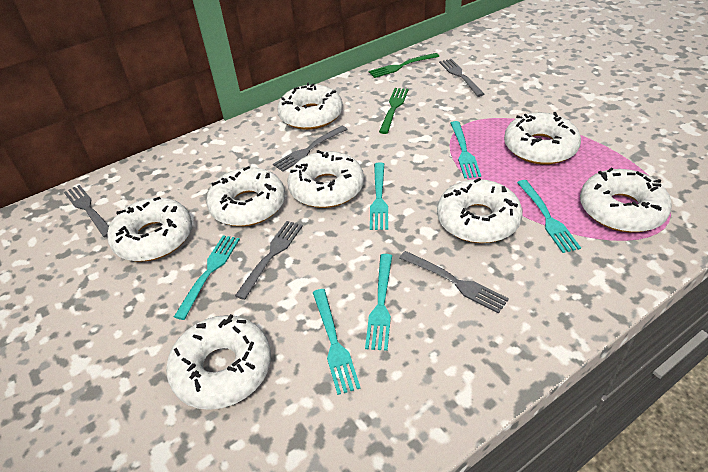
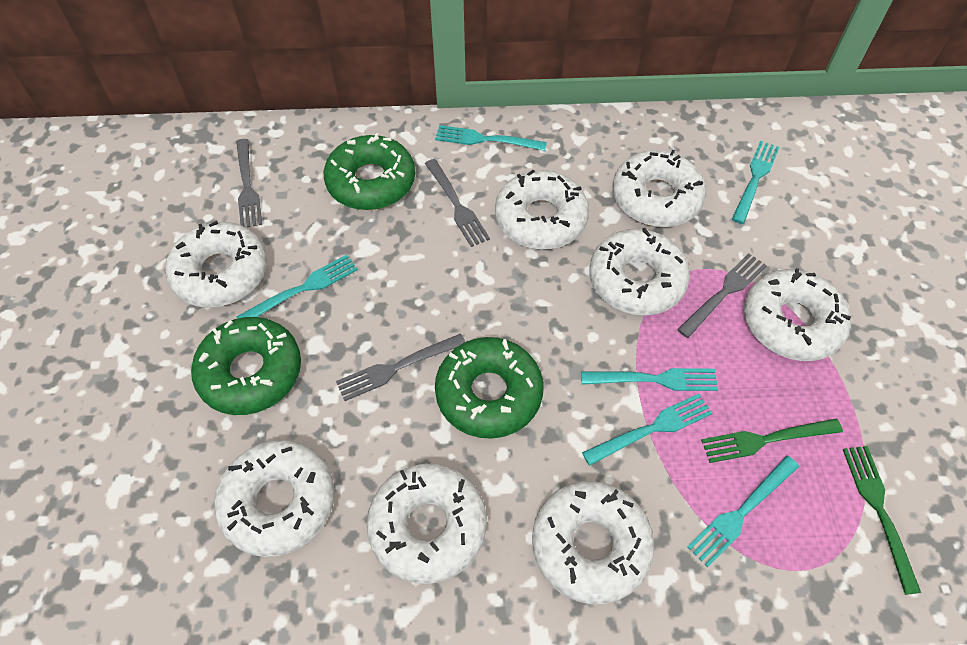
green donut: none = 0 -> [191,317,301,415] [324,133,415,210] [435,337,544,439] = 3
grey fork: [64,185,109,237] [235,221,303,300] [273,126,347,172] [399,251,509,314] [439,59,484,97] = 5 -> [236,139,262,227] [336,334,465,401] [425,159,490,247] [677,253,767,338] = 4

